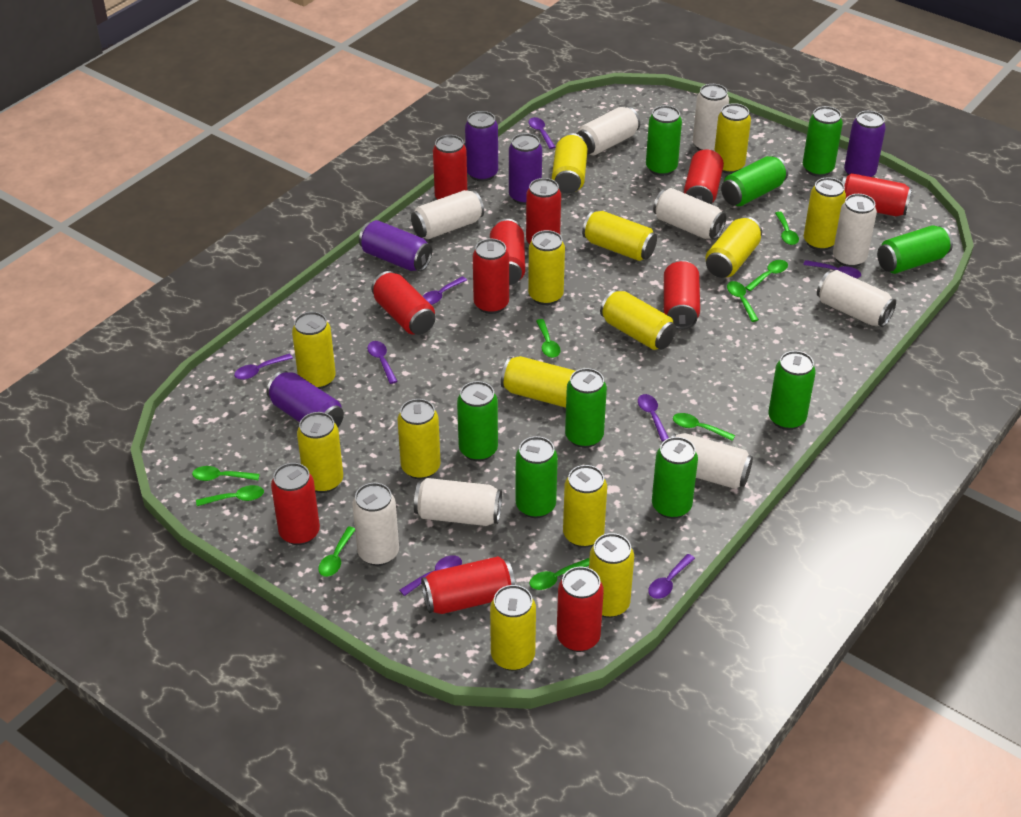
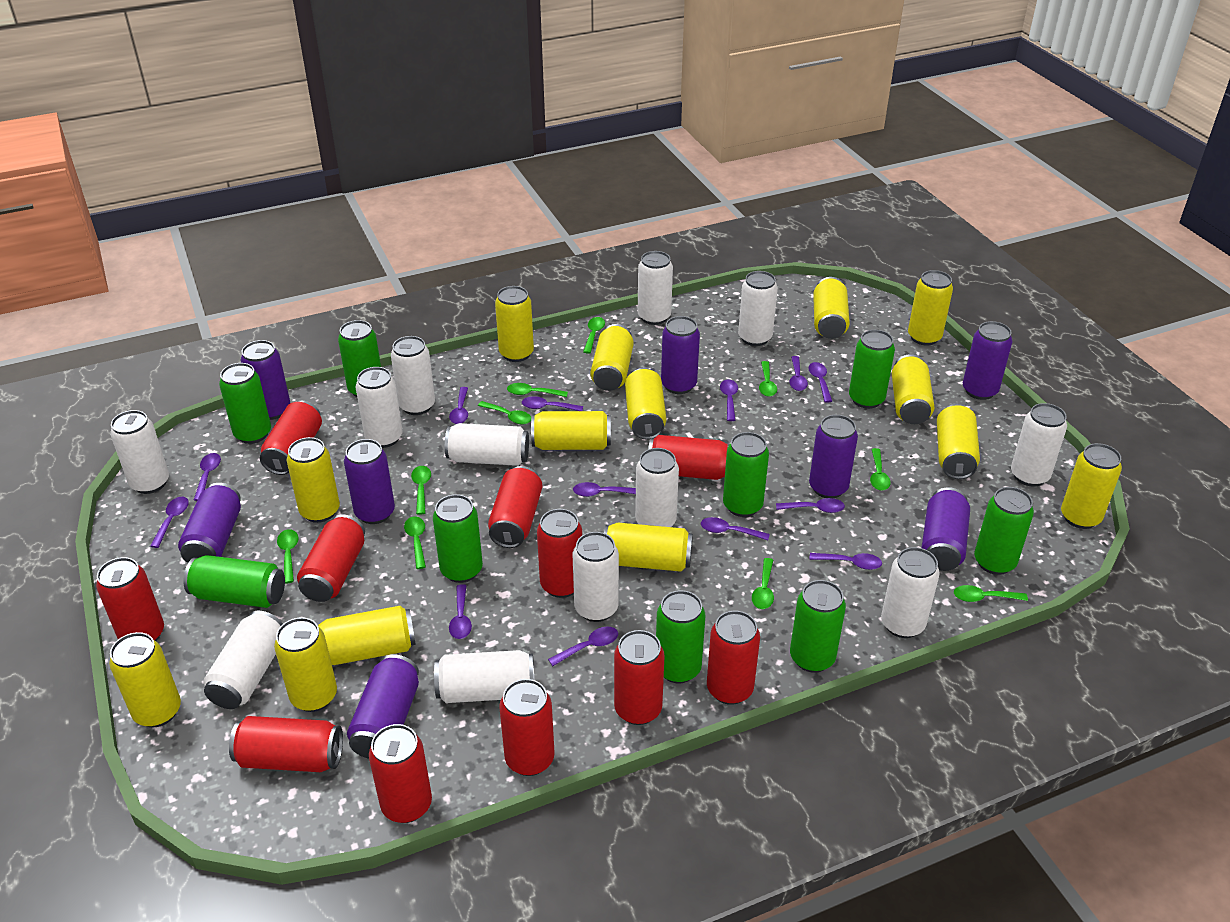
green spoon: [192,466,260,481] [196,485,264,506] [318,526,355,577] [530,558,589,590] [536,319,561,358] [673,413,735,441] [727,281,759,322] [745,260,788,291] [775,212,799,245] = 9 -> [277,529,299,583] [404,517,426,569] [411,466,431,515] [478,401,531,425] [507,383,568,397] [583,317,605,354] [752,558,774,609] [759,361,777,397] [870,448,891,491] [954,585,1028,602] = 10
purple can: [267,371,344,427] [359,220,433,272] [465,111,498,181] [509,133,542,205] [844,111,886,177] = 5 -> [178,483,241,563] [240,340,290,420] [344,439,395,524] [347,654,419,759] [661,316,700,394] [809,415,858,498] [922,487,970,571] [963,321,1012,400] = 8
purple spoon: [234,354,293,380] [367,341,397,384] [400,555,462,596] [423,276,467,305] [528,117,555,149] [638,394,669,441] [648,554,695,599] [803,260,861,279] = 8 -> [150,497,189,548] [194,453,221,501] [449,387,468,424] [449,584,472,639] [522,396,583,411] [548,627,618,666] [573,482,636,497] [701,517,770,540] [720,379,738,421] [776,498,845,513] [789,356,808,391] [808,362,832,403] [809,553,882,570] = 13
white can: [352,483,399,566] [411,190,484,239] [414,478,502,526] [577,106,640,155] [653,188,726,240] [672,433,753,489] [693,84,729,151] [817,270,896,327] [833,194,877,267] = 9 -> [110,410,169,494] [204,611,283,709] [356,367,403,448] [391,336,435,415] [434,650,534,703] [445,423,529,466] [573,532,619,622] [635,448,679,527] [638,251,673,325] [738,271,778,346] [881,547,940,638] [1011,403,1067,487] = 12

